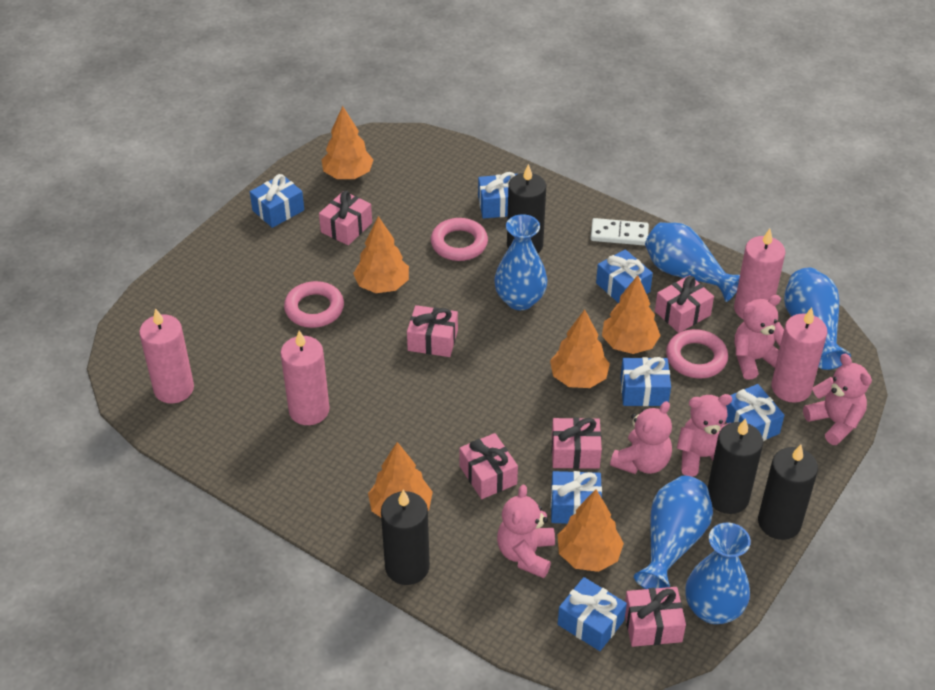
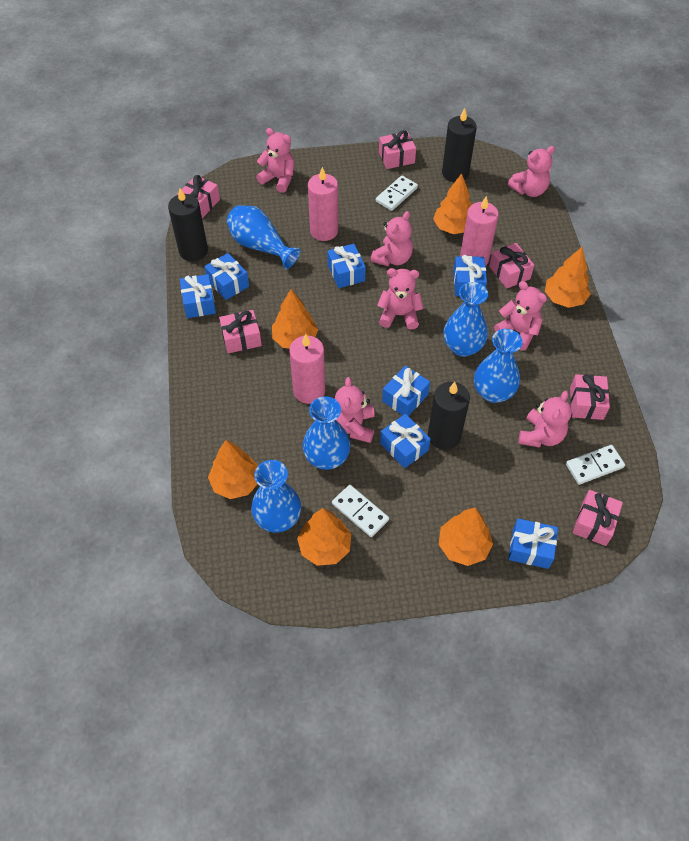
black candle: [381,490,430,585] [507,164,546,253] [708,418,763,514] [758,444,818,540] = 4 -> [168,188,208,261] [428,382,470,450] [442,108,477,182] = 3
pink candle: [139,308,194,403] [280,330,330,425] [734,229,785,319] [771,307,827,403] = 4 -> [289,334,325,404] [308,167,338,241] [460,196,499,266] = 3
pink ring: [284,281,344,328] [431,218,488,261] [666,329,728,378] = 3 -> none = 0
pink teddy bear: [497,485,555,578] [610,401,672,474] [677,394,732,477] [735,295,784,380] [803,354,872,445] = 5 -> [256,128,295,193] [335,377,375,443] [371,211,413,266] [377,268,423,330] [494,281,547,350] [508,146,555,197] [518,391,572,448] = 7
white domino: [590,218,649,246] = 1 -> [332,485,389,537] [376,176,418,211] [566,445,625,485] = 3

